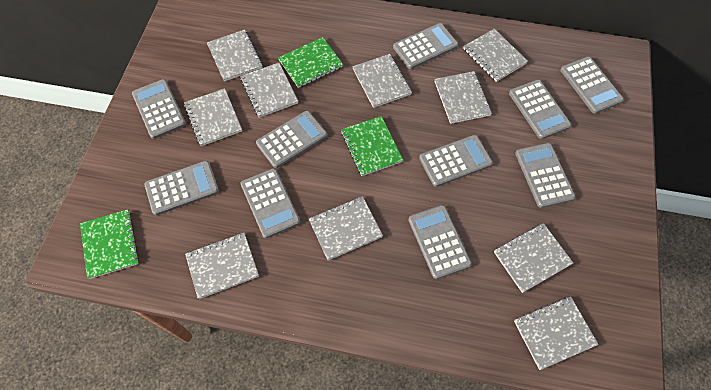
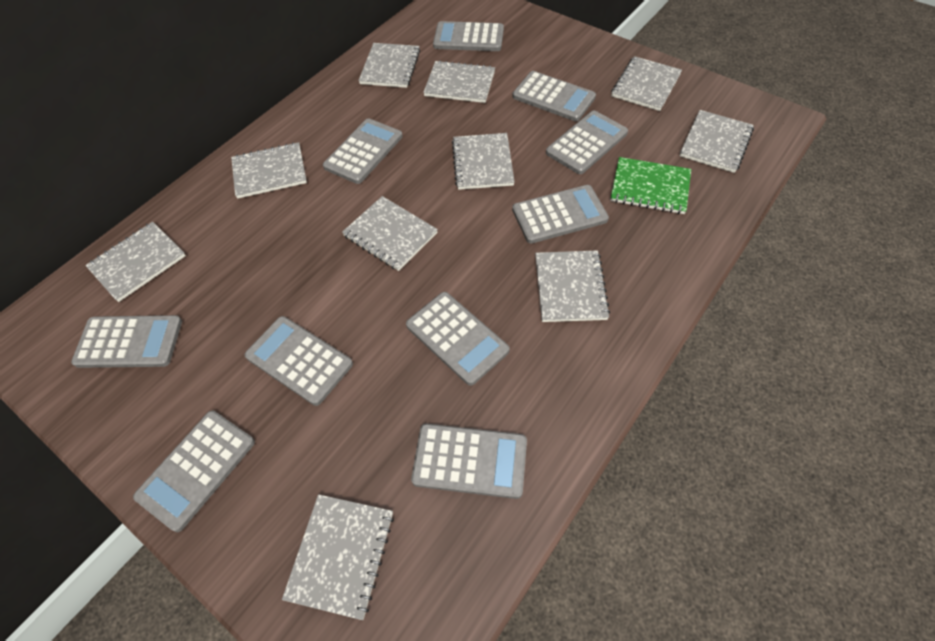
green notebook: [80,209,139,279] [278,37,343,88] [341,116,403,176] = 3 -> [610,157,691,214] = 1

